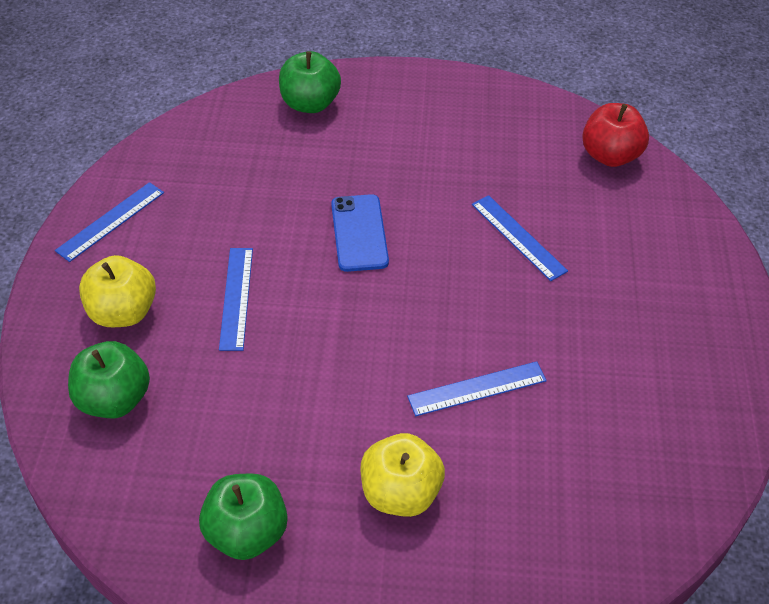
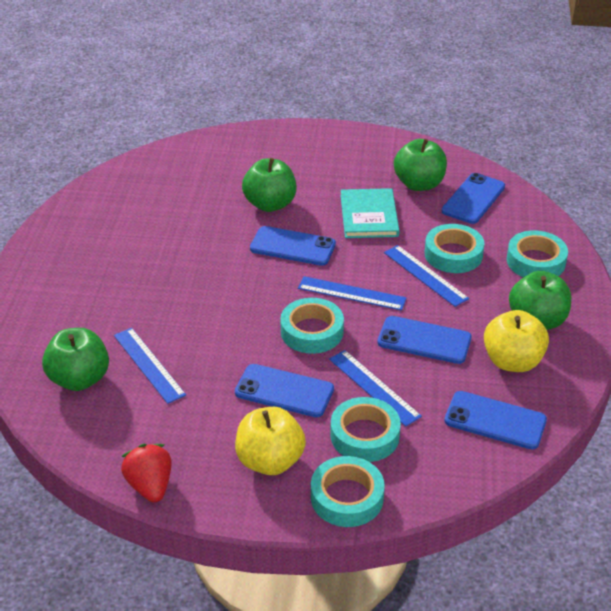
blue phone: [331,194,389,272] = 1 -> [235,364,334,417] [250,226,336,266] [377,316,472,364] [442,173,505,224] [444,391,547,449] = 5
green apple: [68,341,150,419] [199,474,288,560] [279,51,341,113] = 3 -> [42,328,109,391] [242,158,296,212] [394,139,447,191] [509,271,571,330] = 4
red apple: [582,103,649,167] = 1 -> none = 0
red strawberry: none = 0 -> [121,444,172,502] = 1
turquoise book: none = 0 -> [341,188,400,238] = 1
turquoise tape: none = 0 -> [281,298,344,354] [311,456,385,527] [330,397,401,462] [425,224,484,273] [507,230,568,277] = 5

